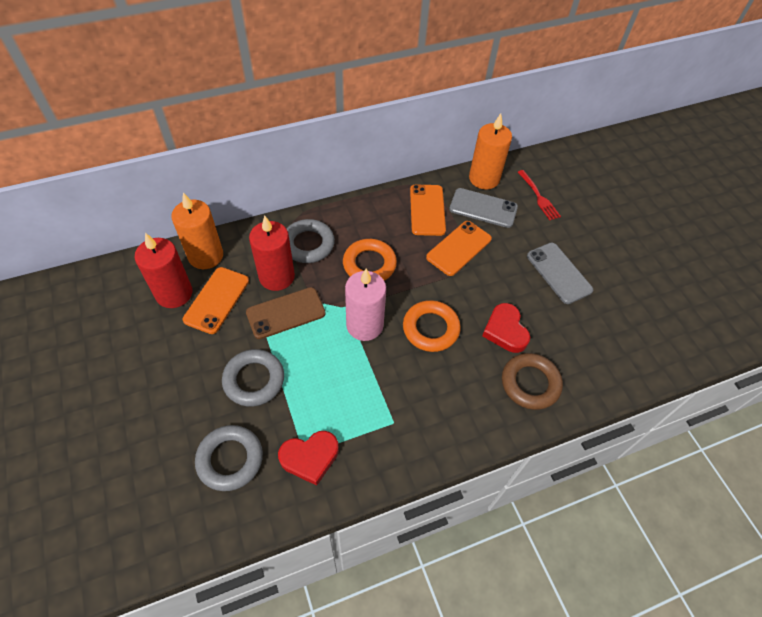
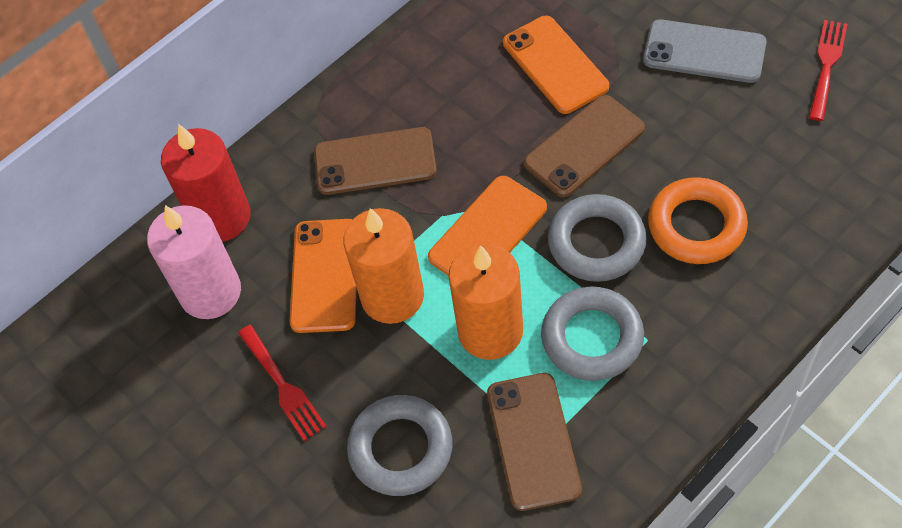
brown phone: [246,287,326,339] = 1 -> [314,127,437,195] [487,373,582,511] [524,95,645,197] = 3
brown ring: [502,353,563,410] = 1 -> none = 0
grey phone: [449,188,518,228] [527,243,593,304] = 2 -> [643,19,767,83] = 1
orange ring: [343,239,397,281] [403,300,461,352] = 2 -> [648,177,748,264] = 1
red candle: [135,233,192,308] [249,215,295,291] = 2 -> [161,125,250,242] = 1
red fork: [518,170,561,220] = 1 -> [238,325,327,441] [809,20,847,121] = 2
red heart: [278,431,339,486] [482,303,531,353] = 2 -> none = 0

